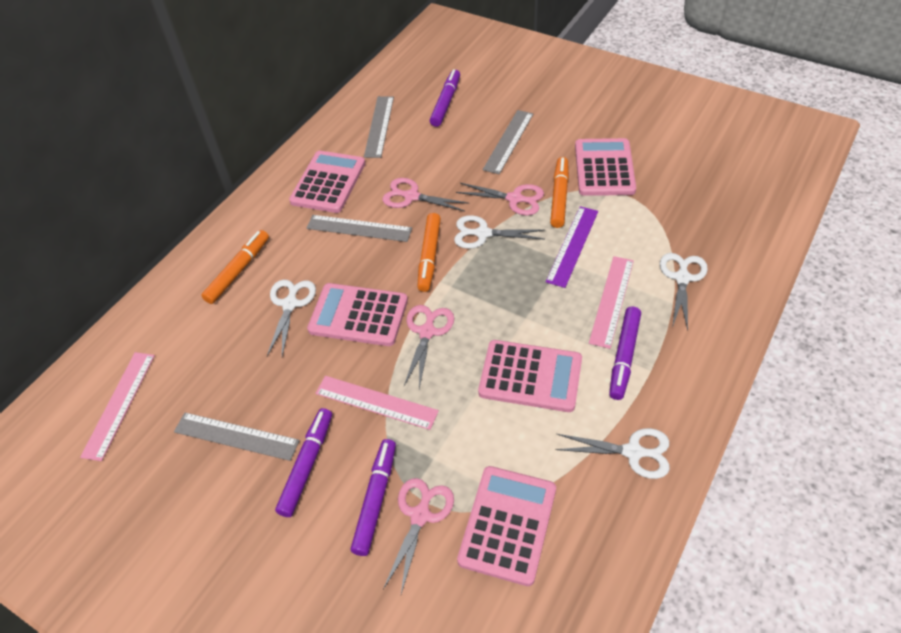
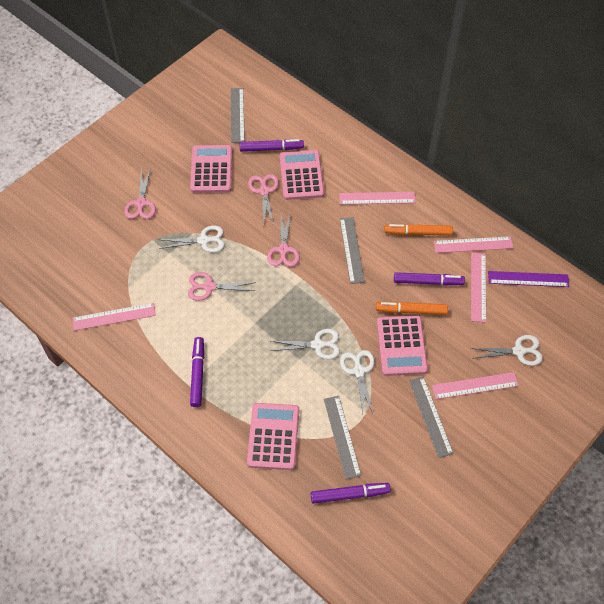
orange marker: [201,230,269,304] [417,213,441,292] [550,157,569,228] = 3 -> [376,301,448,315] [384,224,453,236] = 2
pink calculator: [289,151,366,213] [307,283,408,346] [457,466,556,586] [478,340,582,412] [575,138,636,196] = 5 -> [190,145,232,193] [247,403,299,470] [280,150,324,200] [377,315,428,376] = 4
pink ruler: [80,352,155,461] [315,376,439,430] [589,256,634,349] = 3 -> [72,303,156,331] [339,192,416,205] [432,372,519,399] [434,236,513,253] [471,253,486,322] = 5

